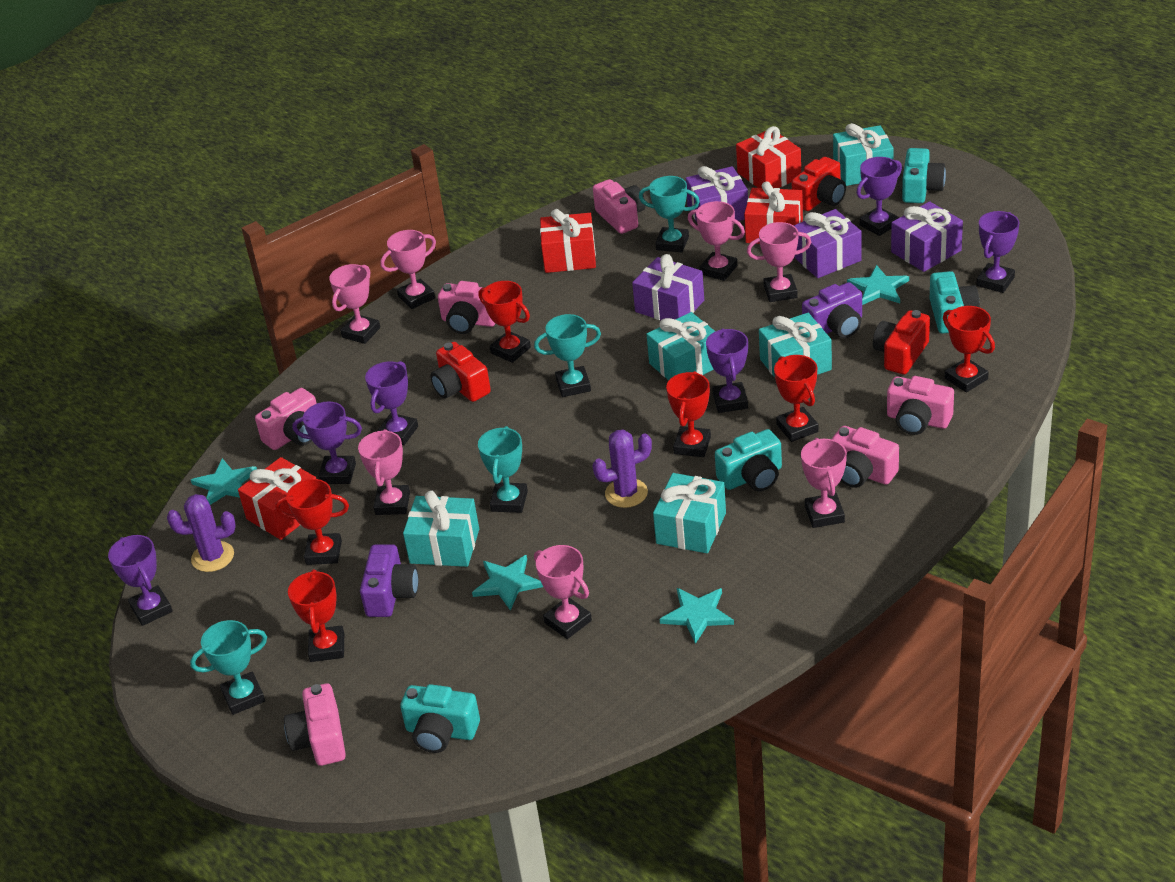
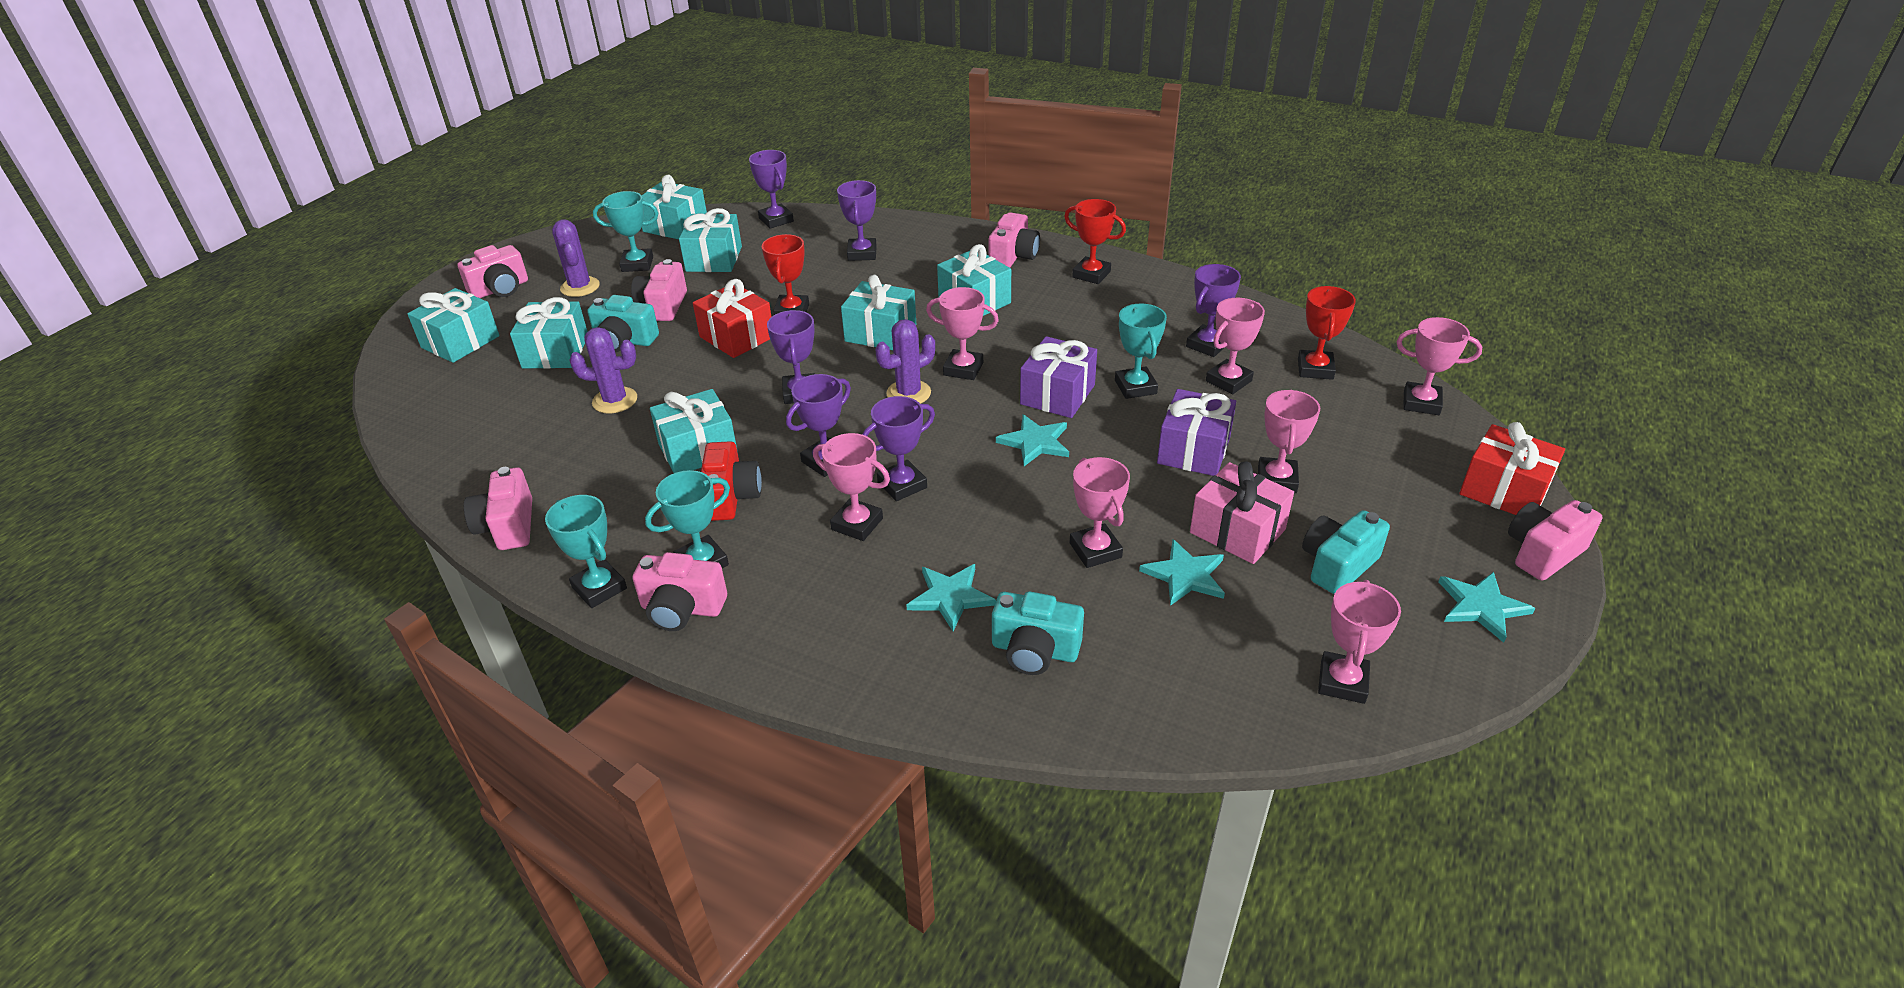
pink gift: none = 0 -> [1190,462,1294,564] = 1
purple cactus: [167,494,236,572] [592,430,652,508] = 2 -> [552,219,600,297] [569,327,637,414] [876,319,935,404] = 3
purple camera: [360,544,418,617] [802,282,862,338] = 2 -> none = 0
purple gift: [632,254,704,320] [686,166,748,222] [793,209,861,278] [891,201,963,272] = 4 -> [1020,336,1097,418] [1157,389,1236,476] = 2
red camera: [430,342,491,402] [792,157,846,211] [873,310,930,374] = 3 -> [701,441,762,521] = 1
red gift: [238,457,316,540] [540,209,596,273] [736,126,801,188] [744,181,803,244] = 4 -> [693,279,772,358] [1459,422,1565,515] = 2
red trophy: [275,479,349,565] [288,569,344,662] [479,281,531,363] [666,371,711,457] [774,355,819,442] [943,306,995,392] = 6 -> [762,234,809,315] [1064,199,1126,284] [1298,286,1356,380] = 3
turquoise camera: [400,684,480,753] [715,429,782,491] [902,148,946,203] [930,271,979,334] = 4 -> [587,295,659,353] [992,591,1084,675] [1302,510,1390,594] = 3
turquoise gift: [403,491,479,567] [646,312,716,380] [653,473,726,554] [759,313,832,378] [833,123,894,186] = 5 -> [408,288,500,363] [510,297,588,369] [641,175,707,239] [650,389,738,473] [679,208,742,272] [841,275,916,350] [937,244,1011,316] = 7

